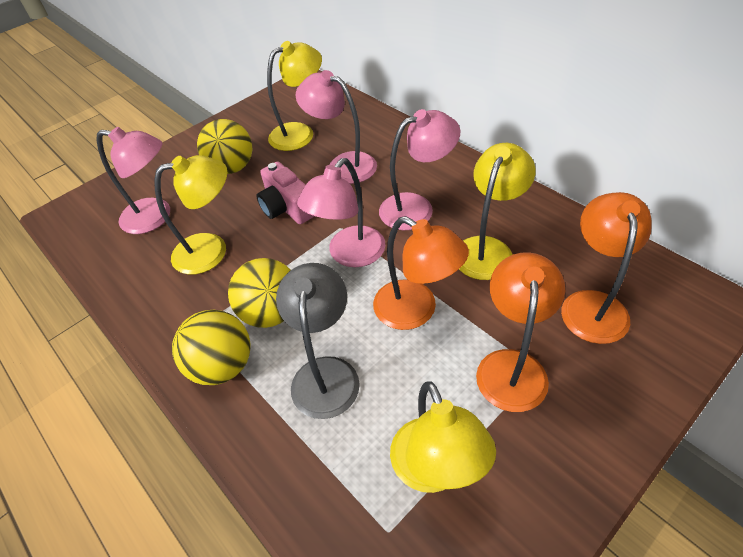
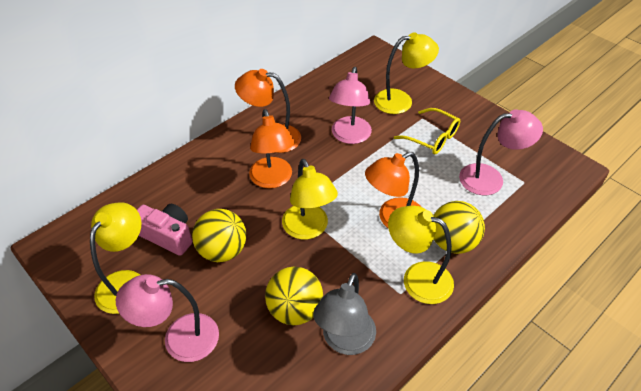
pink lamp: [97,127,170,234] [296,70,377,184] [297,158,386,267] [379,109,460,230] = 4 -> [116,274,219,362] [329,67,372,144] [459,109,543,195] = 3
yellow glasses: none = 0 -> [394,108,460,154] = 1

